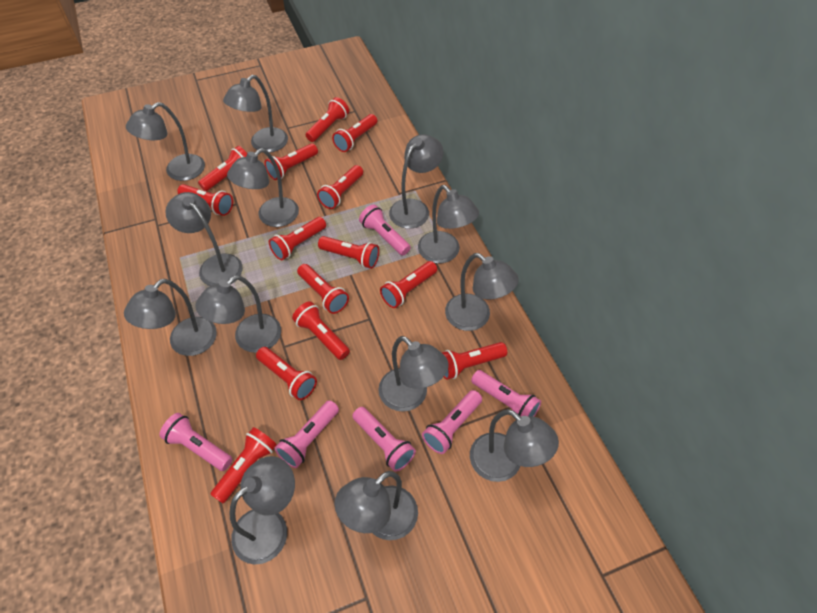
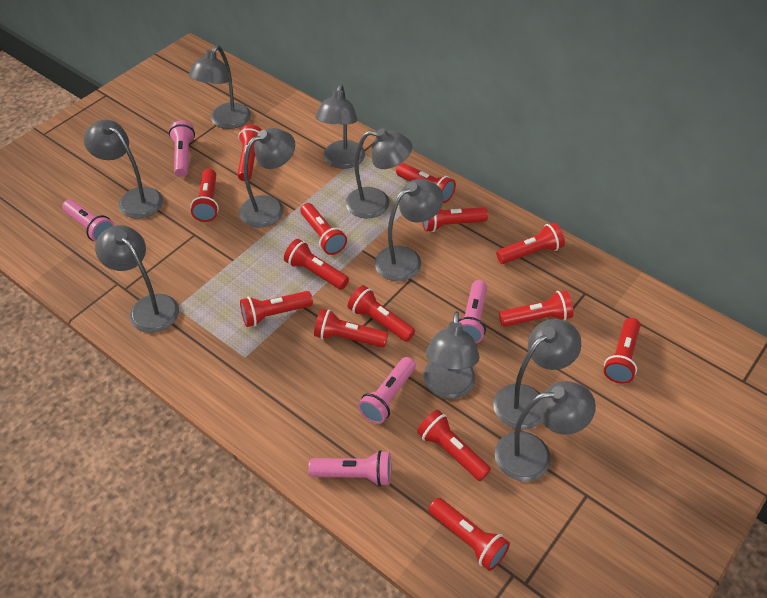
grey lamp: [124,279,217,356] [126,102,205,181] [165,192,243,286] [195,275,281,353] [223,75,288,153] [227,148,299,227] [229,456,295,565] [334,471,418,540] [378,336,449,412] [389,134,443,229] [418,185,479,263] [445,253,519,331] [470,409,559,482] = 13 -> [84,120,163,218] [95,225,179,333] [189,45,251,129] [239,128,295,227] [315,84,365,169] [346,129,412,218] [375,179,443,281] [424,311,479,399] [493,319,581,430] [495,381,596,481] = 10
pink flashlight: [160,413,232,471] [275,400,339,468] [352,407,416,472] [359,204,411,256] [422,390,482,454] [471,370,541,417] = 6 -> [62,200,115,242] [169,121,195,177] [308,450,391,486] [358,357,416,424] [458,280,487,343] = 5

